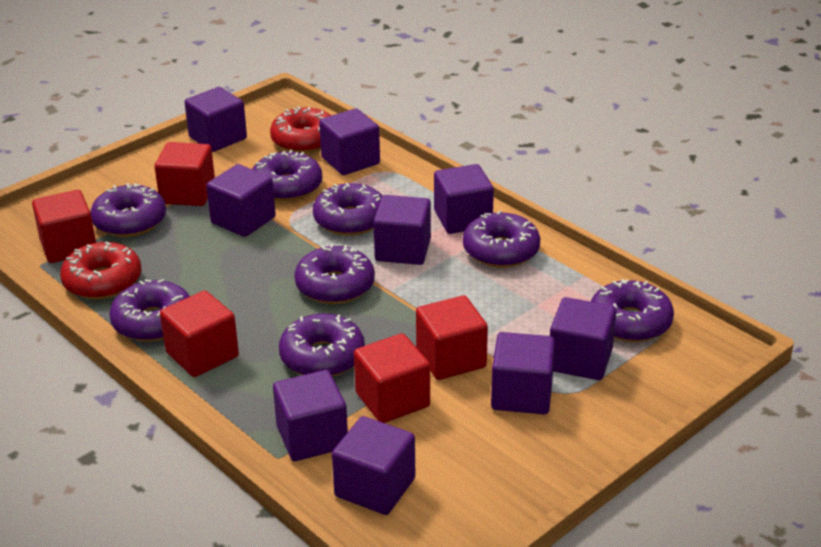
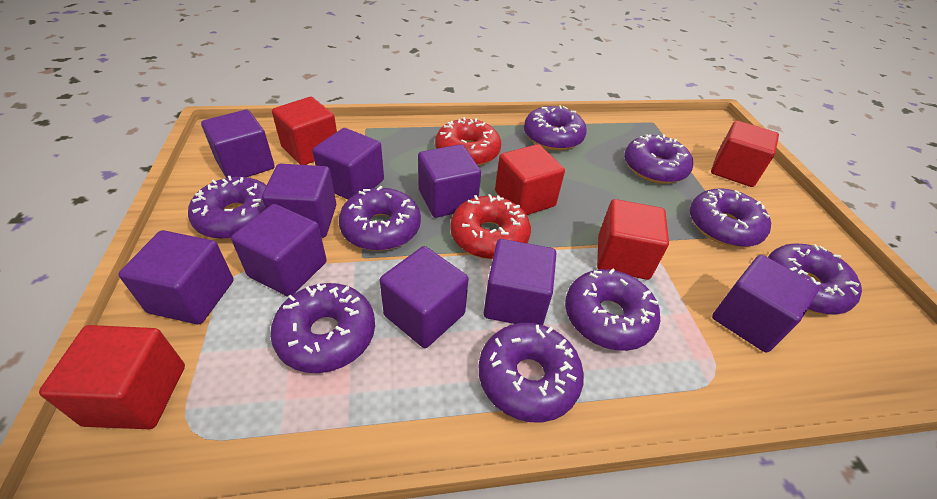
purple donut: [90,183,166,237] [109,279,190,342] [252,150,322,201] [279,313,365,377] [294,243,375,304] [313,183,383,236] [463,210,540,268] [591,279,674,342] = 8 -> [188,176,267,239] [270,283,375,373] [339,186,421,251] [479,323,584,422] [524,105,587,150] [565,269,660,351] [624,134,693,184] [690,188,771,247] [768,244,862,315] = 9

